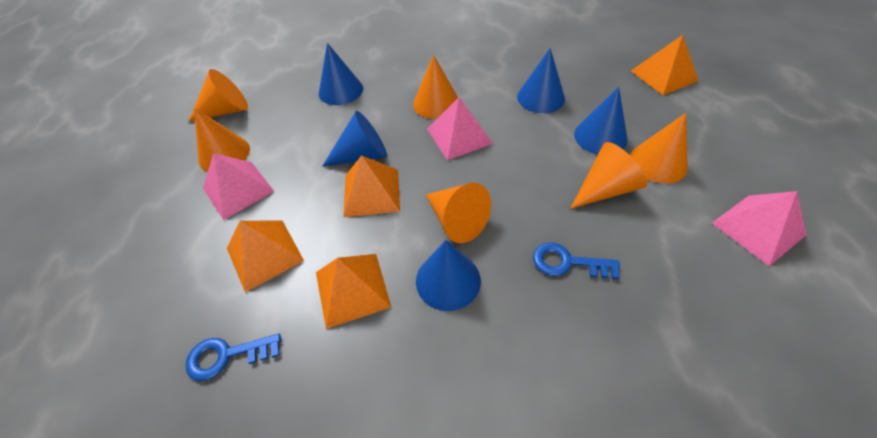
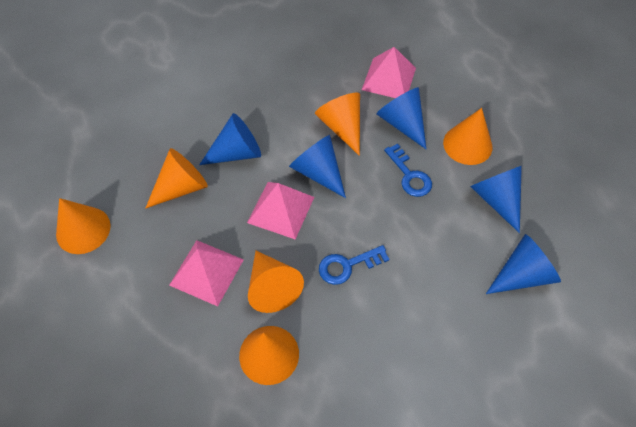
orange pyramid: [227,220,304,292] [316,254,391,329] [344,155,400,217] [631,35,699,95] = 4 -> none = 0

